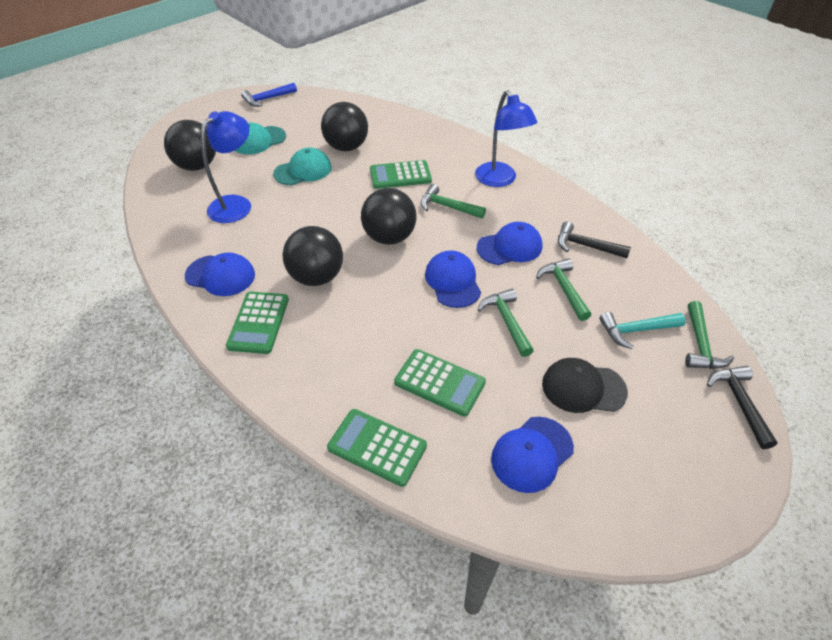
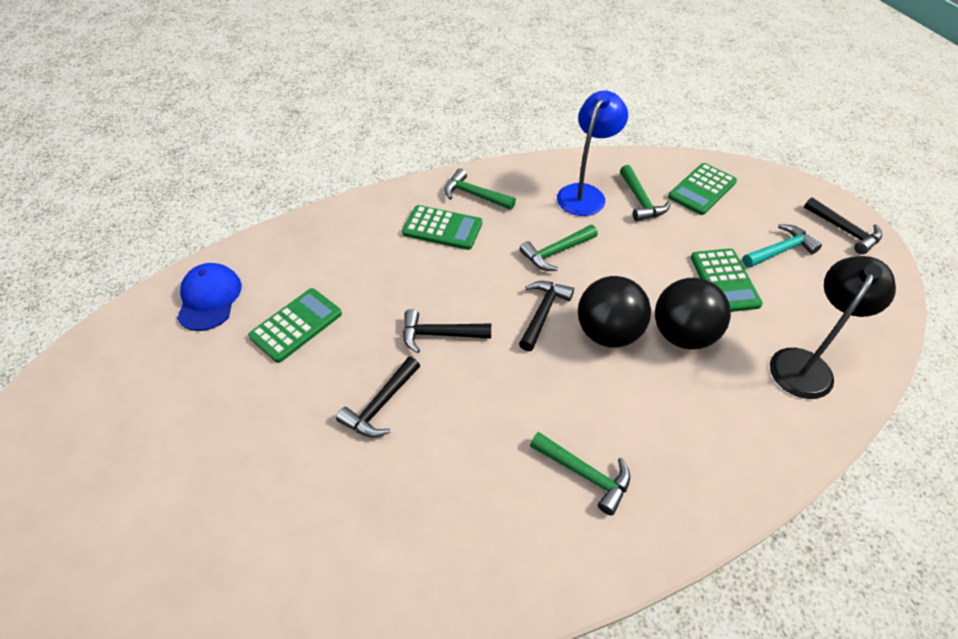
black ball: [164,120,216,171] [282,226,343,286] [321,102,368,151] [361,188,417,245] = 4 -> [578,276,651,348] [655,278,731,349] = 2
black cap: [542,358,628,413] = 1 -> none = 0
black hammer: [558,221,631,258] [707,366,778,449] = 2 -> [336,357,420,437] [403,309,491,353] [519,281,574,351] [804,197,882,254] = 4
black lamp: none = 0 -> [770,256,896,399] = 1
blue cap: [185,252,255,296] [425,250,481,308] [477,222,543,265] [491,417,574,493] = 4 -> [177,263,242,331] = 1
blue hammer: [241,83,297,107] = 1 -> none = 0
blue lamp: [201,111,251,223] [475,90,537,187] = 2 -> [557,91,628,216] = 1
turquoise cap: [235,123,286,154] [273,148,332,185] = 2 -> none = 0

